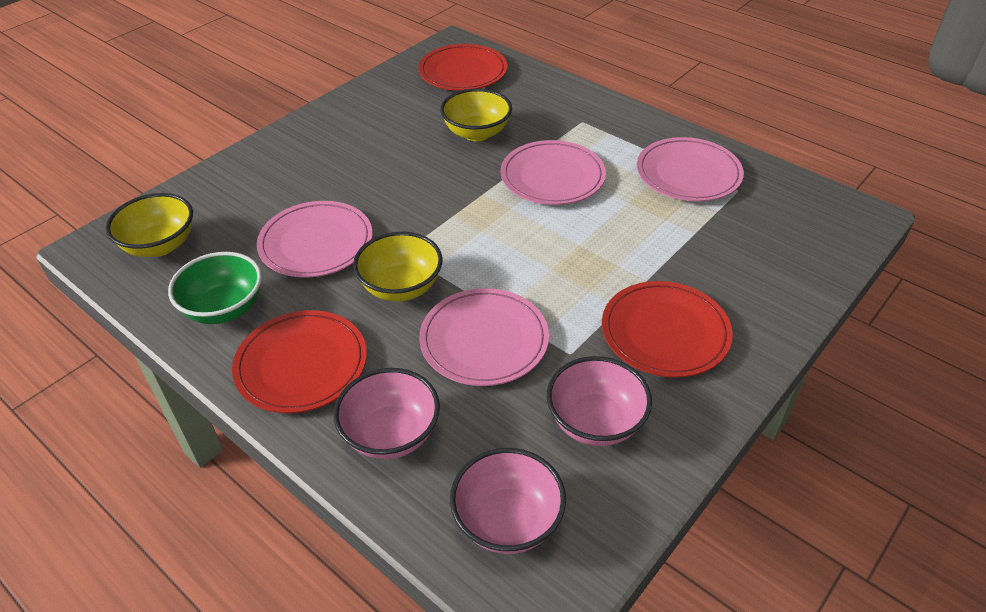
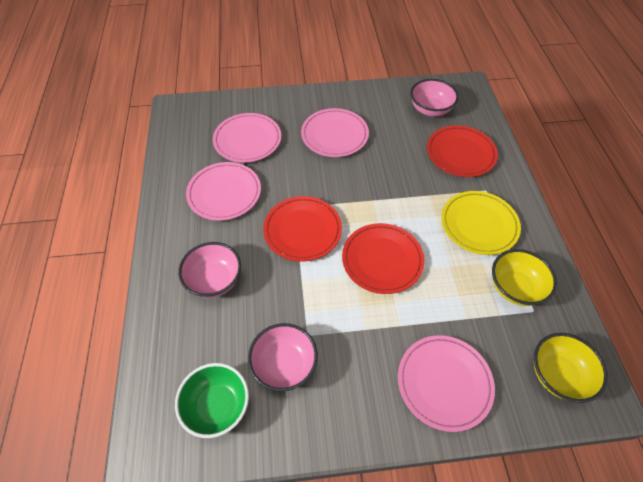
yellow bowl: [106,193,193,257] [353,232,442,301] [440,88,512,141] = 3 -> [492,249,557,306] [534,333,608,403] = 2
yellow plate: none = 0 -> [441,191,521,255] = 1

